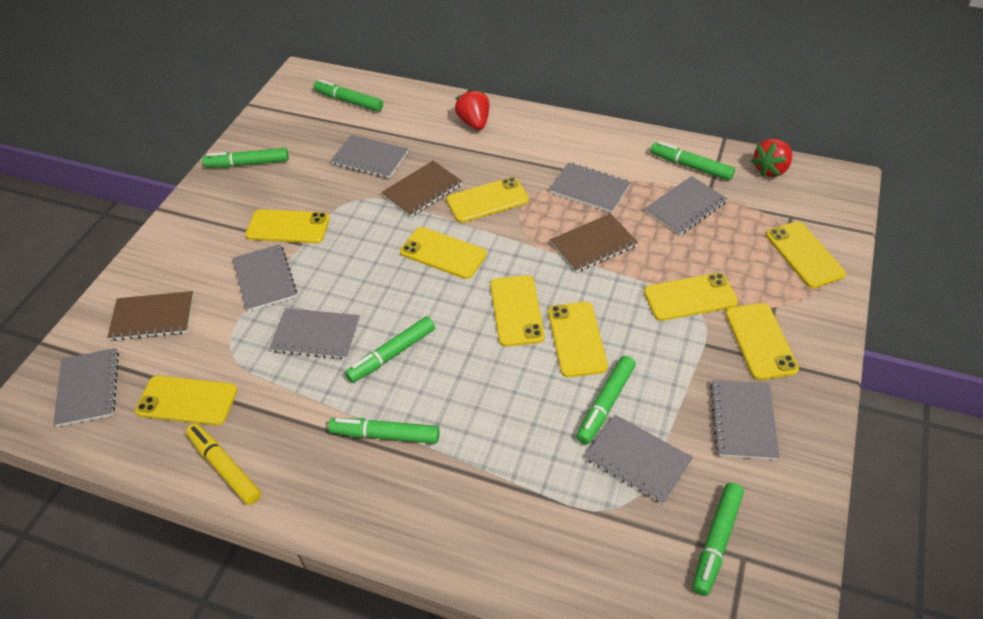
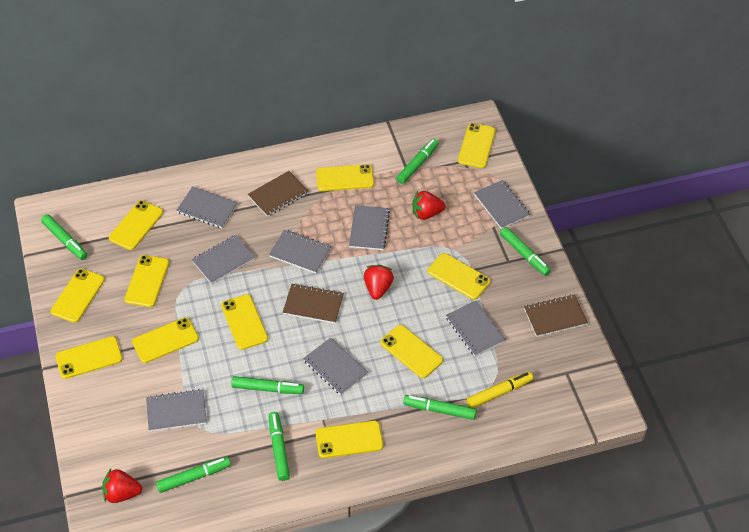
red strawberry: [455,89,490,130] [751,139,792,177] = 2 -> [102,469,142,503] [364,265,394,300] [412,191,446,220] = 3
yellow phone: [135,376,237,426] [245,209,330,243] [400,227,487,279] [446,177,529,223] [490,275,545,347] [548,302,608,377] [644,273,738,321] [725,303,799,380] [766,221,846,288] = 9 -> [50,269,105,323] [55,336,123,379] [109,200,163,250] [124,255,169,307] [132,317,199,363] [221,294,268,350] [316,164,374,191] [316,421,383,458] [380,325,443,378] [428,253,491,300] [458,123,496,168] = 11

